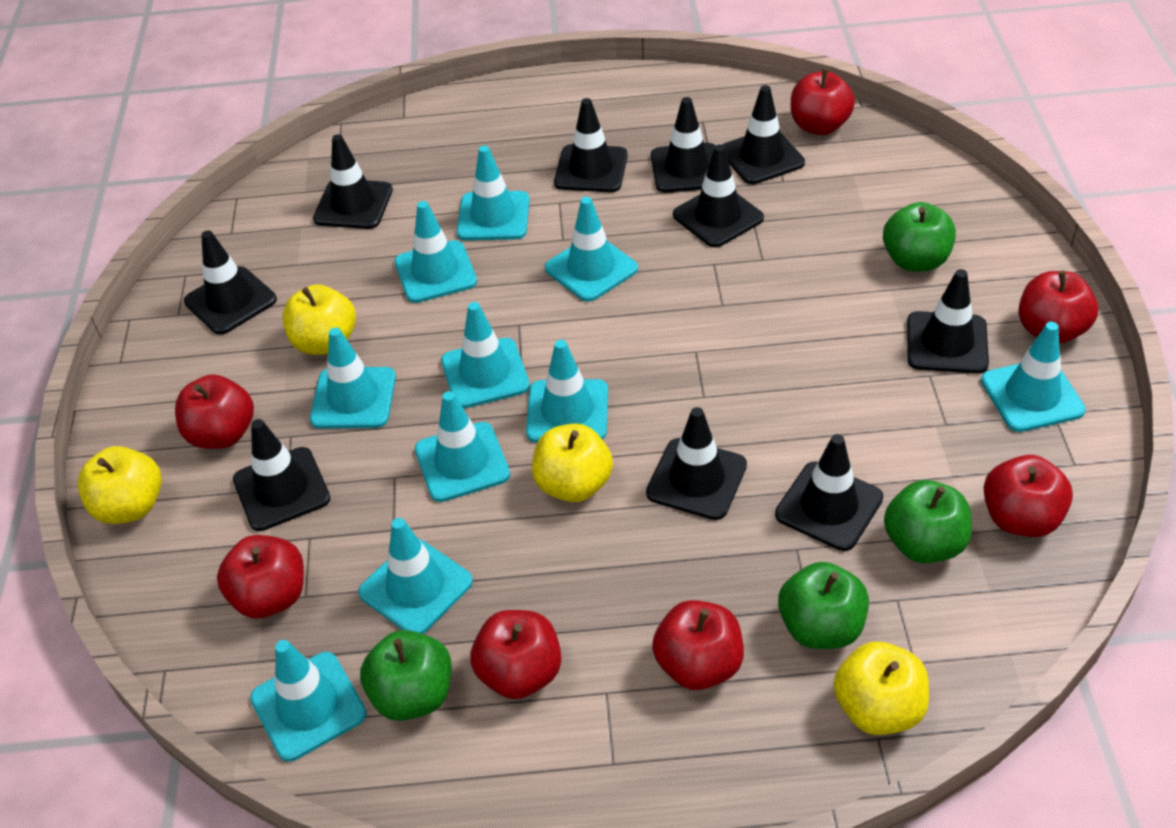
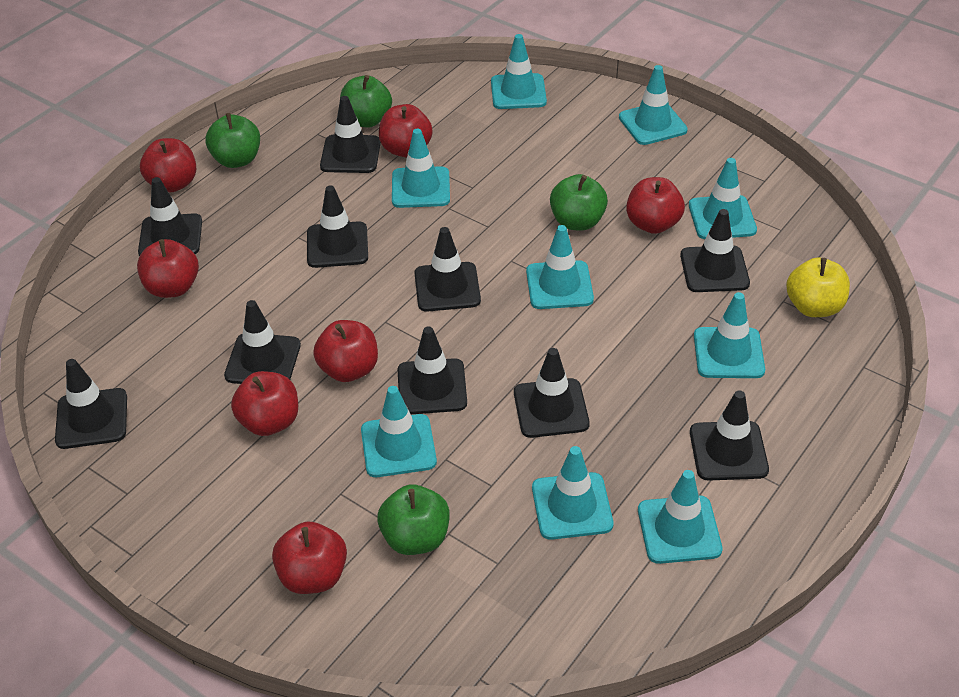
turquoise traffic cone: [250,640,366,762] [310,327,396,429] [358,518,473,634] [395,201,477,303] [415,391,510,502] [441,302,530,408] [457,146,530,241] [526,340,608,443] [545,197,638,302] [981,322,1086,432] = 10 -> [361,386,437,477] [392,129,450,208] [491,34,547,109] [526,225,594,309] [532,446,613,540] [619,65,688,145] [638,470,722,564] [689,158,757,239] [694,292,765,378] = 9
yellow apple: [77,446,162,524] [282,284,356,355] [532,423,613,502] [833,642,929,735] = 4 -> [786,257,850,317] = 1

